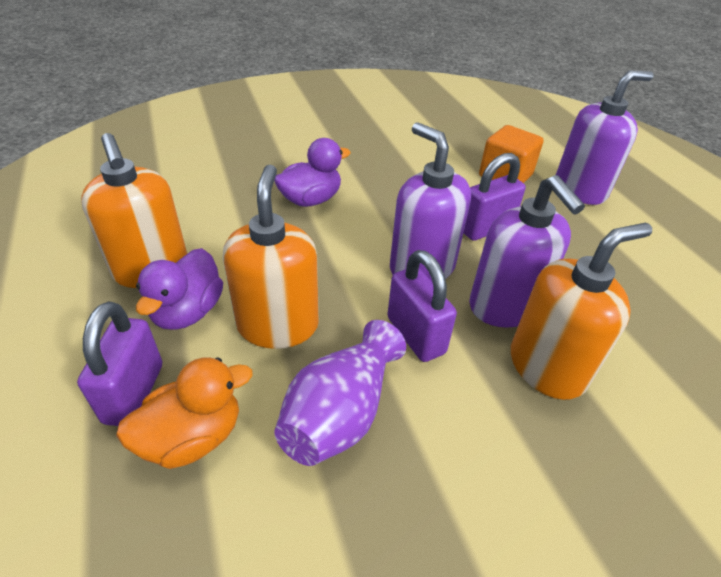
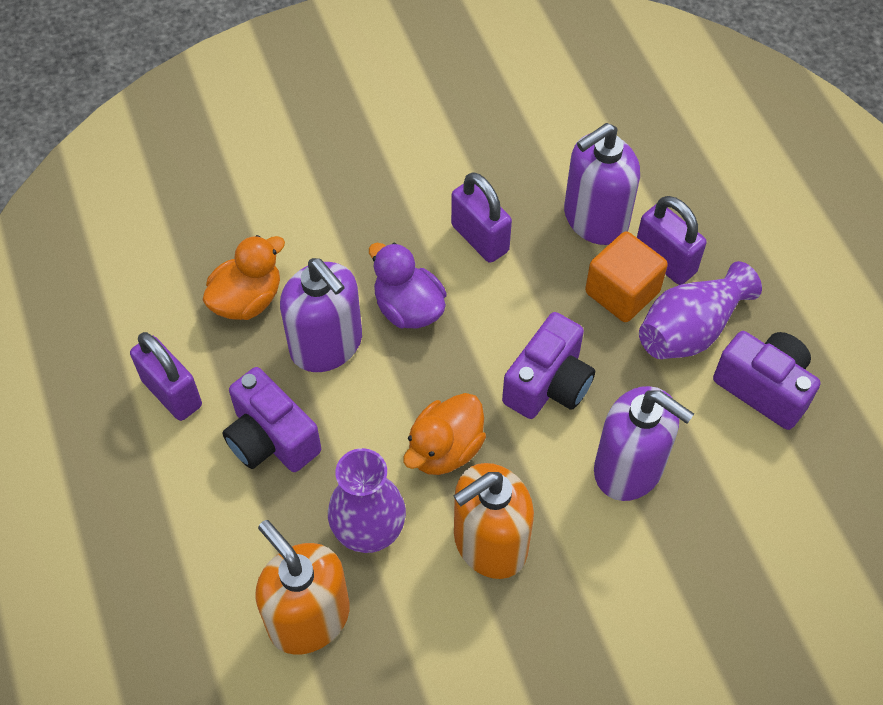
orange duck: [116,357,253,469] = 1 -> [203,235,285,320] [403,393,486,475] = 2
orange soap dispenser: [81,133,187,288] [223,165,319,349] [511,223,652,400] = 3 -> [255,520,350,655] [453,463,534,579] = 2
purple camera: none = 0 -> [223,367,321,472] [502,312,595,419] [713,331,820,430] = 3
purple duck: [136,248,223,330] [274,138,351,207] = 2 -> [369,243,447,329] = 1
purple vase: [275,320,406,466] = 1 -> [328,448,406,553] [639,261,762,359] = 2

